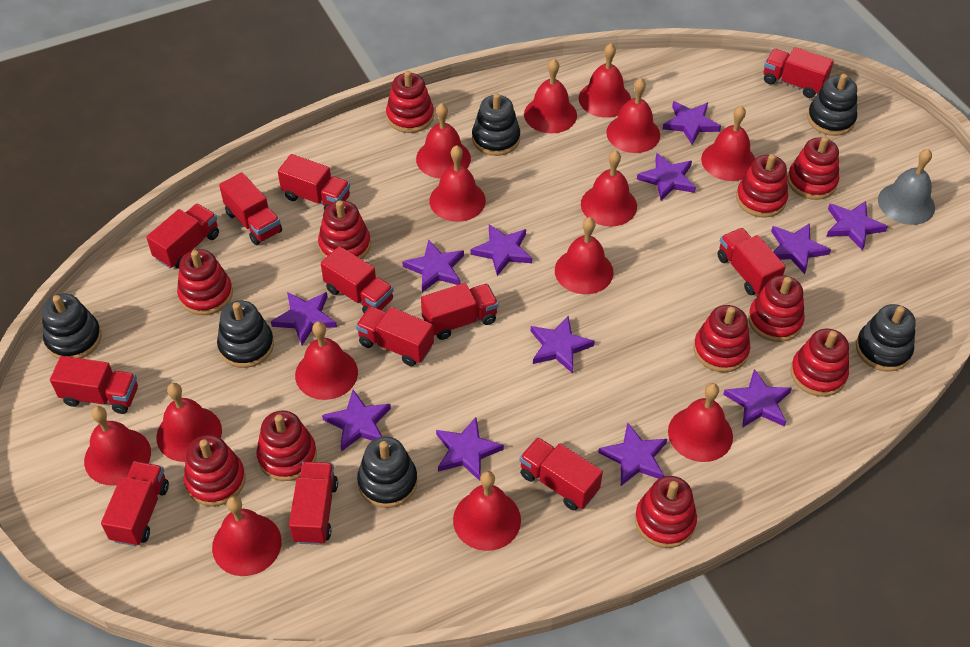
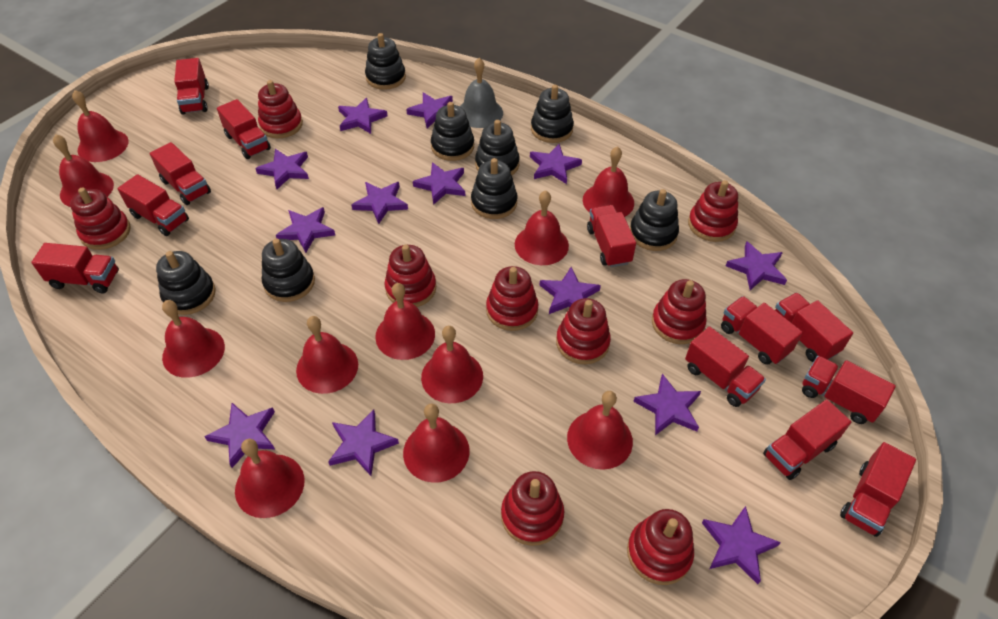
black stacking toy: [42,294,102,359] [217,300,274,368] [357,437,418,508] [472,93,520,156] [807,74,857,136] [856,304,916,372] = 6 -> [156,251,216,315] [262,239,315,302] [365,33,406,90] [431,102,474,161] [471,158,517,219] [475,120,520,175] [531,85,574,143] [630,189,679,251] = 8
purple star: [271,292,337,345] [322,390,391,452] [402,239,464,292] [436,417,504,481] [470,224,532,276] [531,316,595,373] [598,422,667,486] [637,153,696,201] [663,101,721,145] [723,369,792,428] [771,223,831,274] [826,201,888,251] = 12 -> [204,403,275,468] [255,149,309,189] [276,207,335,253] [328,410,399,476] [338,98,388,134] [352,182,408,224] [406,92,453,128] [413,162,465,205] [530,144,582,184] [540,267,601,314] [633,374,701,435] [702,506,781,584] [726,242,787,290] = 13
red bell: [84,406,151,485] [156,383,222,462] [212,496,282,576] [295,321,358,400] [416,103,471,179] [429,145,486,222] [453,471,521,551] [524,59,577,134] [555,217,614,294] [579,43,631,118] [581,150,637,227] [606,78,660,153] [668,383,733,462] [701,106,755,181] = 14 -> [53,134,114,207] [72,90,129,162] [162,300,225,378] [235,439,304,518] [296,316,358,394] [375,283,435,360] [403,404,470,483] [421,326,483,403] [515,190,569,265] [567,391,633,470] [583,146,634,217] = 11
red stacking toy: [177,249,233,315] [184,435,246,506] [256,411,317,481] [318,200,371,259] [386,71,434,133] [635,476,697,548] [693,305,750,372] [736,154,788,218] [748,275,805,342] [787,136,839,200] [790,328,849,397] = 11 -> [70,187,131,250] [258,80,303,138] [384,245,436,307] [486,266,539,331] [501,471,564,546] [556,298,611,364] [627,509,694,585] [652,279,707,344] [688,180,738,242] = 9

